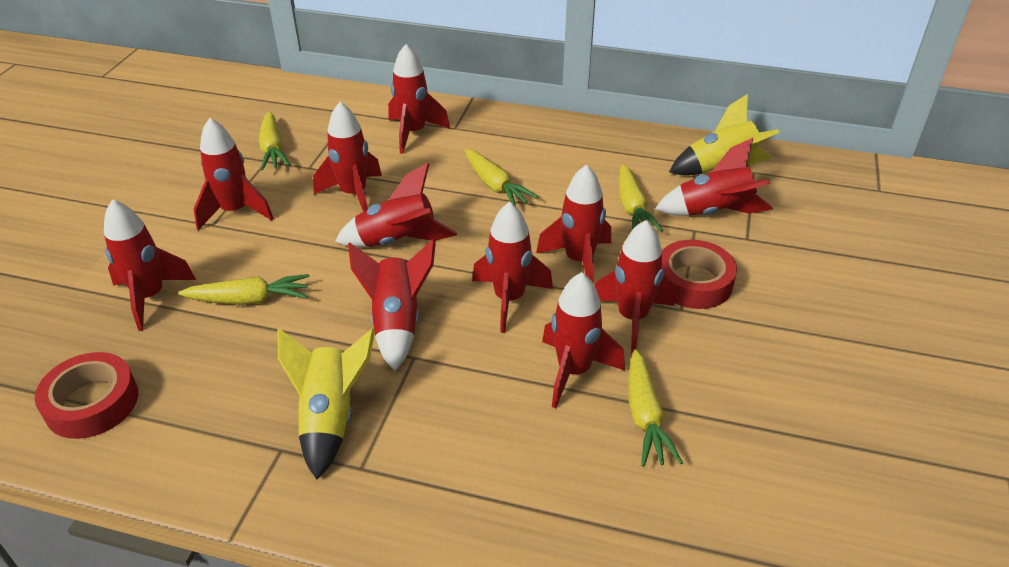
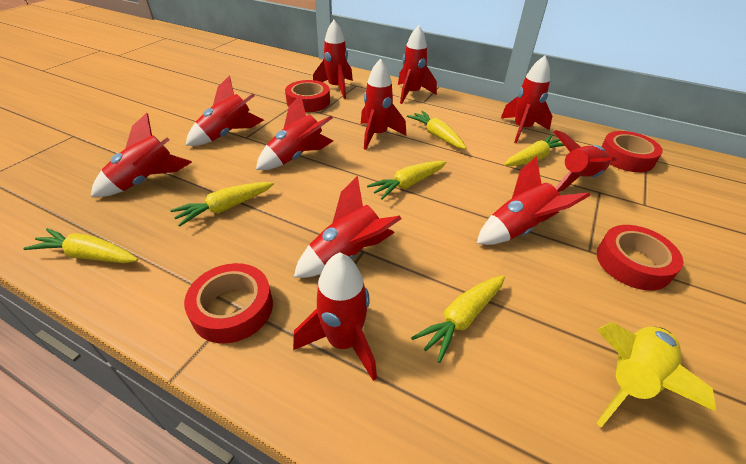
red tape: [35,352,138,439] [662,240,737,309] = 2 -> [184,263,273,343] [285,80,330,112] [597,225,683,290] [601,131,663,172] = 4
yellow carrot: [178,274,309,305] [259,112,290,170] [465,149,539,206] [619,164,663,232] [628,349,683,467] = 5 -> [23,228,138,263] [170,182,274,227] [367,161,446,200] [407,111,466,149] [411,275,505,363] [504,135,565,166] = 6
yellow rocket: [278,328,375,479] [669,94,780,175] = 2 -> [596,322,716,427] = 1

